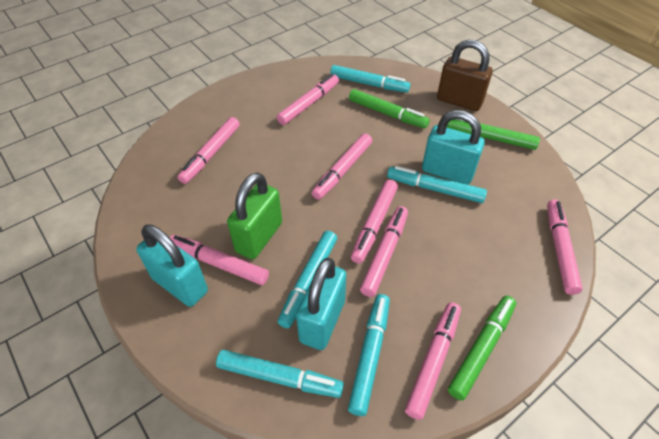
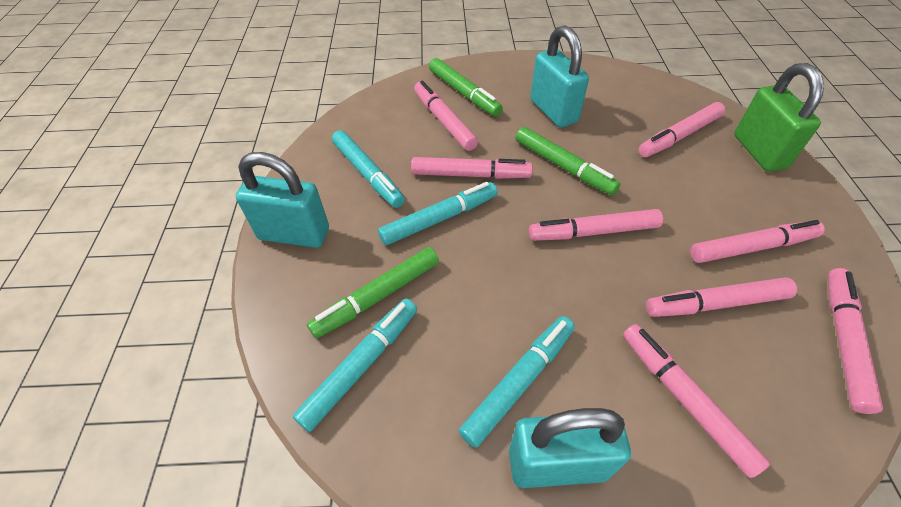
brown padlock: [437,40,493,111] = 1 -> none = 0
turquoise marker: [216,350,344,398] [278,231,337,328] [330,65,410,93] [348,294,390,416] [387,166,487,203] = 5 -> [293,299,417,432] [332,130,405,208] [378,182,498,246] [459,316,575,448] = 4

